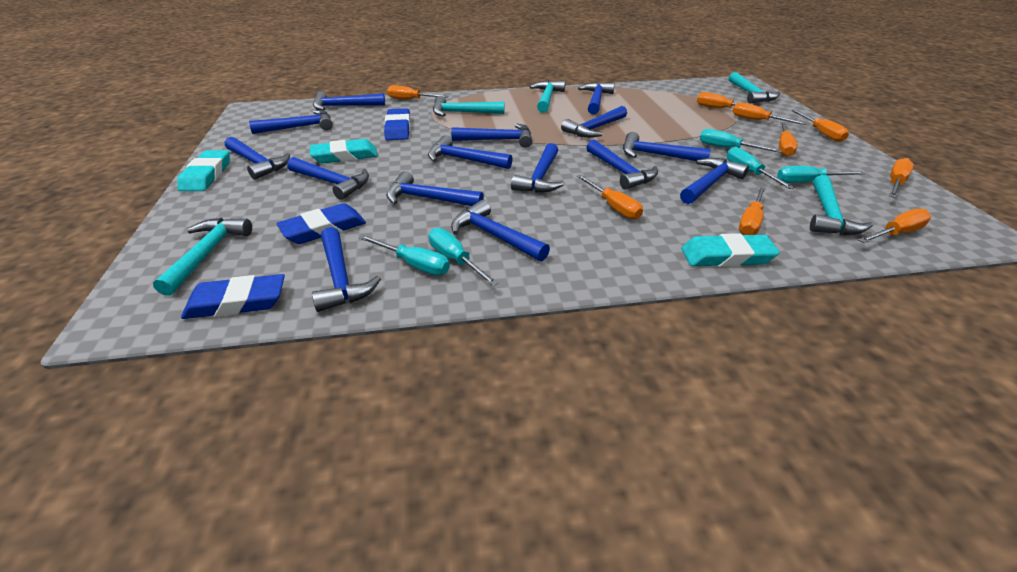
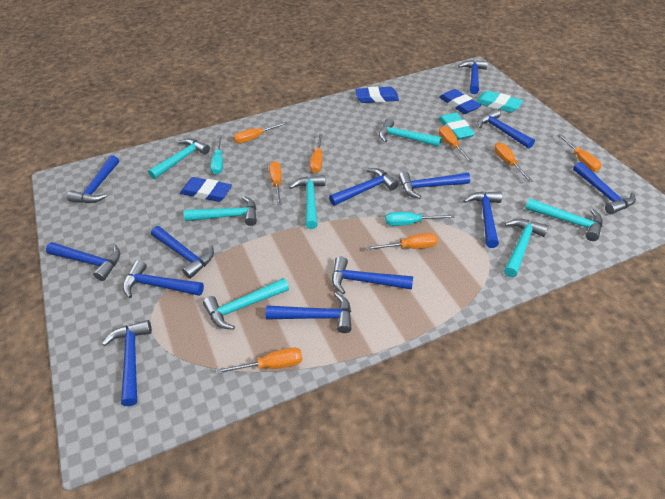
blue hammer: [225,137,290,180] [249,110,333,134] [287,157,369,200] [312,227,381,312] [313,91,385,110] [386,171,484,206] [428,135,512,169] [451,124,532,148] [451,200,550,261] [511,143,564,193] [561,106,627,138] [578,82,615,115] [586,139,658,190] [623,132,711,161] [680,158,749,204] = 15 -> [46,242,120,281] [67,155,119,203] [102,320,152,406] [123,260,204,298] [151,226,214,279] [266,292,352,333] [329,168,398,206] [332,256,413,294] [398,171,470,199] [458,60,488,94] [463,191,502,248] [477,109,535,148] [573,162,636,214] = 13
orange screwdriver: [387,85,449,99] [577,175,643,219] [697,92,767,110] [732,102,807,125] [739,187,766,235] [779,122,798,157] [791,110,849,142] [858,209,931,243] [889,158,914,198] = 9 -> [216,348,302,374] [233,122,288,144] [269,161,282,205] [310,134,323,173] [367,233,438,250] [439,126,473,163] [494,142,533,182] [558,134,601,172] = 8
turquoise eraser: [177,150,230,191] [310,139,378,163] [681,233,780,267] = 3 -> [438,113,475,140] [476,91,523,113] = 2
turquoise hammer: [153,218,252,296] [433,96,504,117] [529,80,565,113] [729,72,780,104] [810,175,873,235] = 5 -> [148,138,210,179] [184,196,257,226] [203,278,289,330] [289,175,325,229] [379,118,442,147] [504,219,549,277] [525,198,603,241] = 7
turquoise screwdriver: [359,235,450,275] [429,228,498,286] [700,129,782,153] [727,147,794,189] [777,166,865,183] = 5 -> [210,135,223,175] [386,212,455,226] = 2

